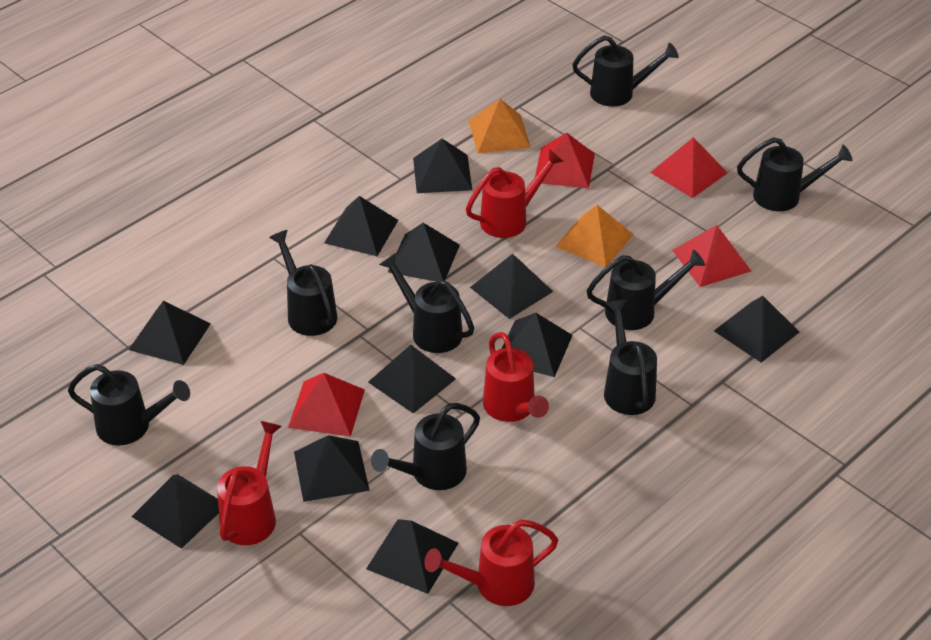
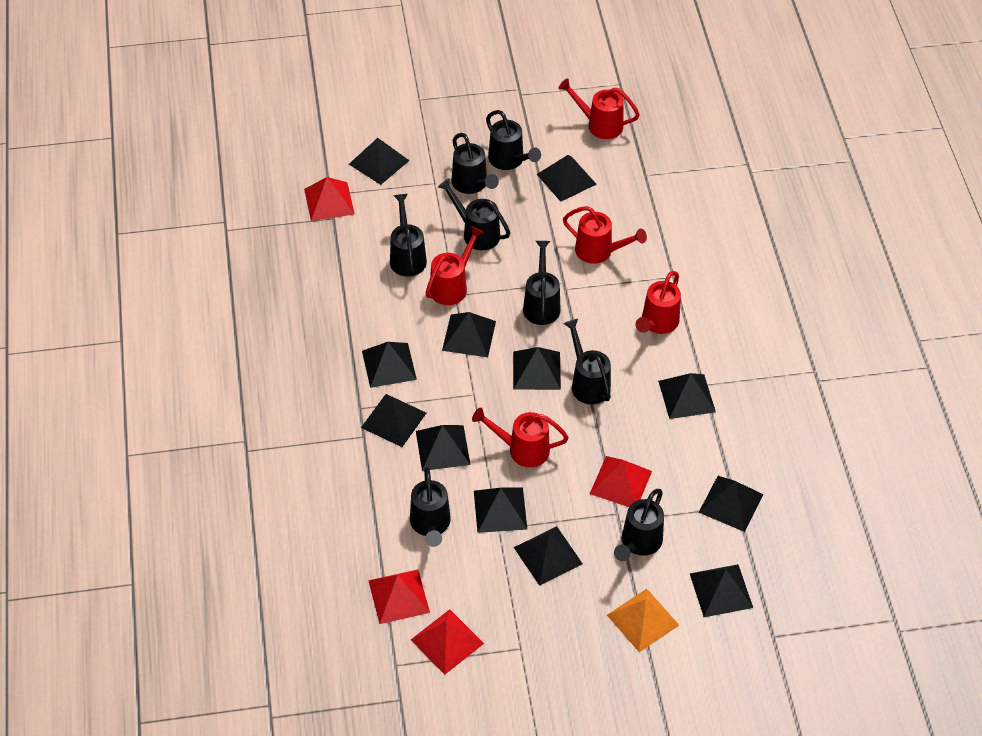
black pyramid: [129,301,211,365] [132,474,219,549] [294,435,370,502] [324,196,398,256] [366,519,458,594] [368,345,456,413] [388,223,460,282] [413,139,472,193] [470,254,553,319] [502,313,573,377] [714,296,799,363] = 11 -> [349,138,410,185] [361,394,426,447] [362,342,417,388] [416,425,471,471] [442,312,496,357] [474,487,528,533] [513,347,561,390] [514,526,583,586] [537,155,597,202] [658,373,716,419] [690,564,753,617] [699,476,764,532] = 12
orange pyramid: [469,99,531,153] [555,205,633,267] = 2 -> [607,589,679,652] = 1
red watering can: [217,421,282,545] [424,520,558,606] [466,149,564,238] [483,332,549,422] = 4 -> [425,226,484,305] [472,408,569,467] [558,78,640,139] [563,206,647,264] [635,271,681,334] = 5

